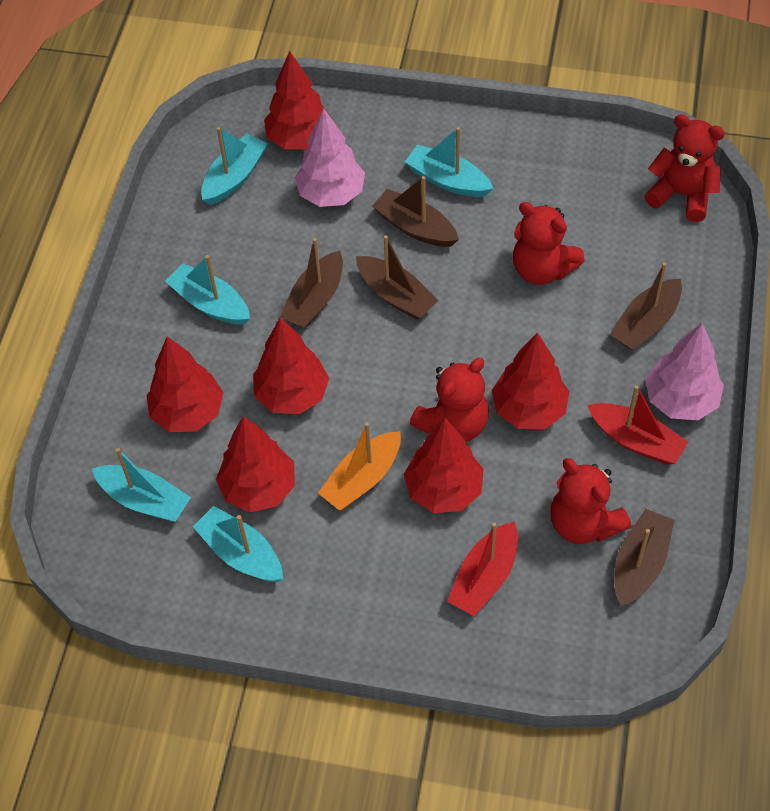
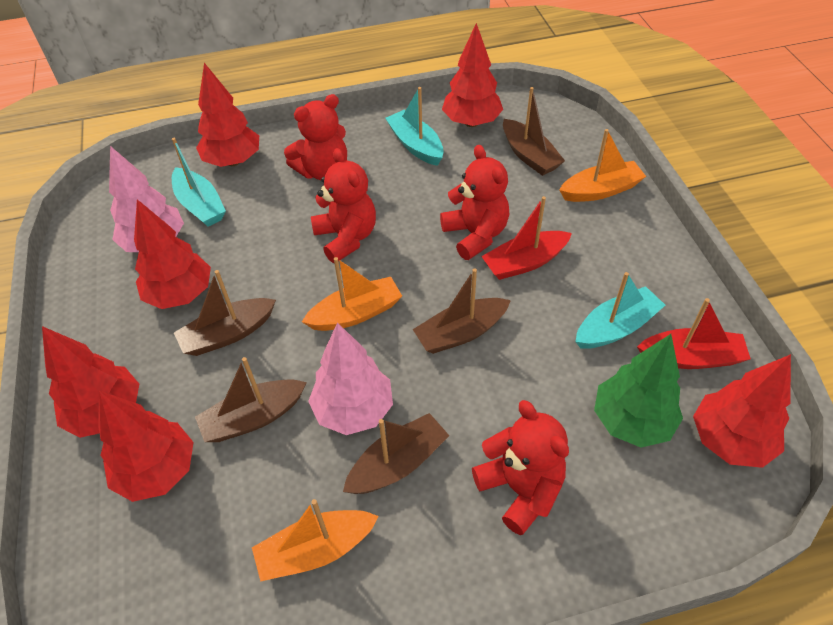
green tree: none = 0 -> [594,334,683,448] = 1
orange boat: [318,422,401,511] = 1 -> [252,499,379,582] [302,257,402,331] [559,129,646,202] = 3
turquoise boat: [92,448,191,522] [165,255,250,325] [193,506,283,582] [201,127,268,205] [405,127,494,197] = 5 -> [172,138,226,227] [385,87,444,166] [575,272,665,349] = 3

